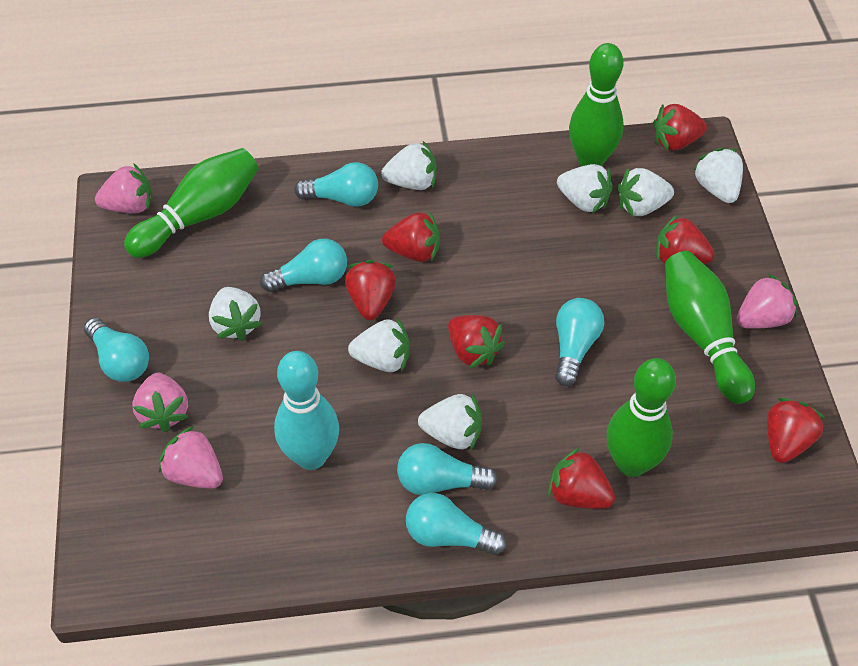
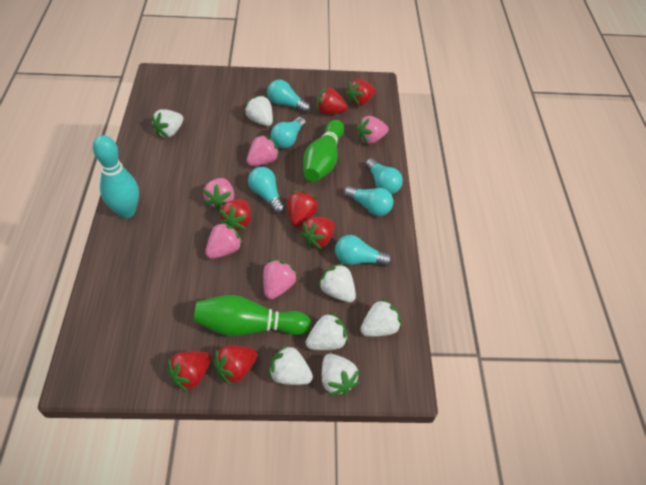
green bowling pin: [124,148,258,258] [569,43,624,166] [607,358,676,477] [665,251,755,404] = 4 -> [194,295,311,336] [303,120,344,182] = 2
pink strawberry: [95,163,153,214] [132,373,189,432] [159,426,223,489] [737,273,797,329] = 4 -> [203,178,234,211] [205,222,243,259] [246,134,280,166] [263,259,298,300] [356,116,388,144] = 5

